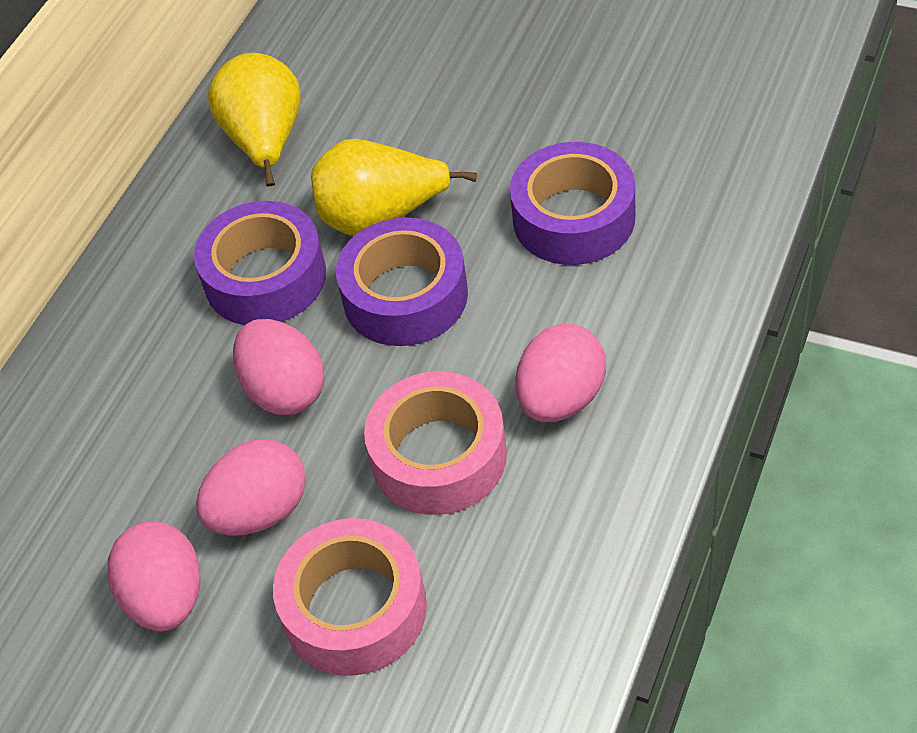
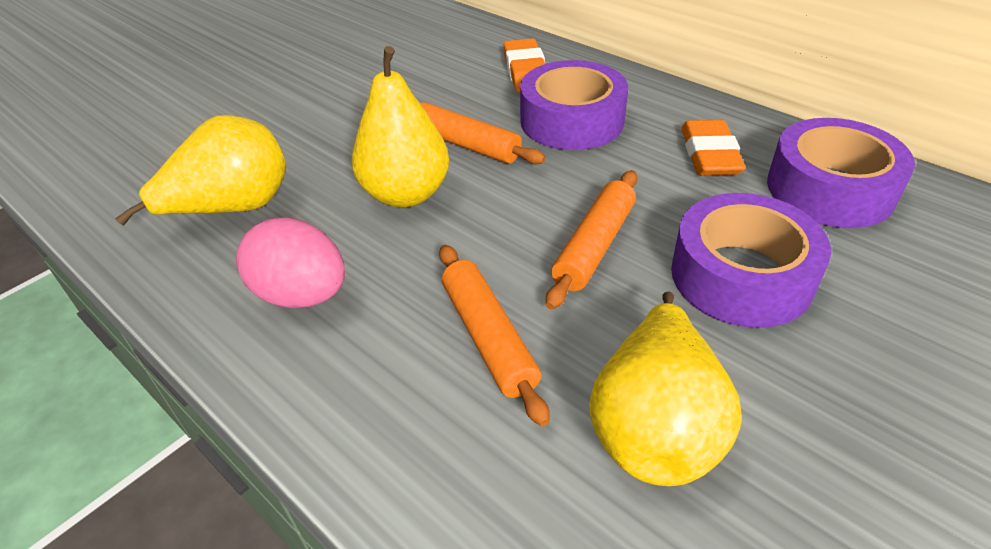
orange eraser: none = 0 -> [504,38,545,93] [682,120,745,175] = 2
orange rolling pin: none = 0 -> [420,102,546,164] [439,245,550,426] [546,170,637,310] = 3
pink egg: [107,521,200,631] [196,439,306,536] [233,319,325,415] [515,324,606,422] = 4 -> [236,217,345,308] = 1
pink tape: [273,518,427,676] [364,371,507,515] = 2 -> none = 0
yellow pear: [208,53,301,186] [311,139,477,236] = 2 -> [116,115,286,225] [352,46,449,208] [589,291,742,486] = 3

